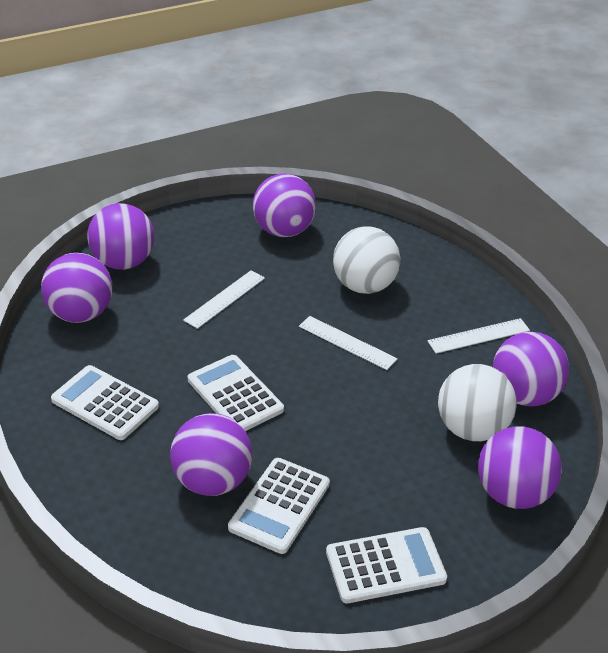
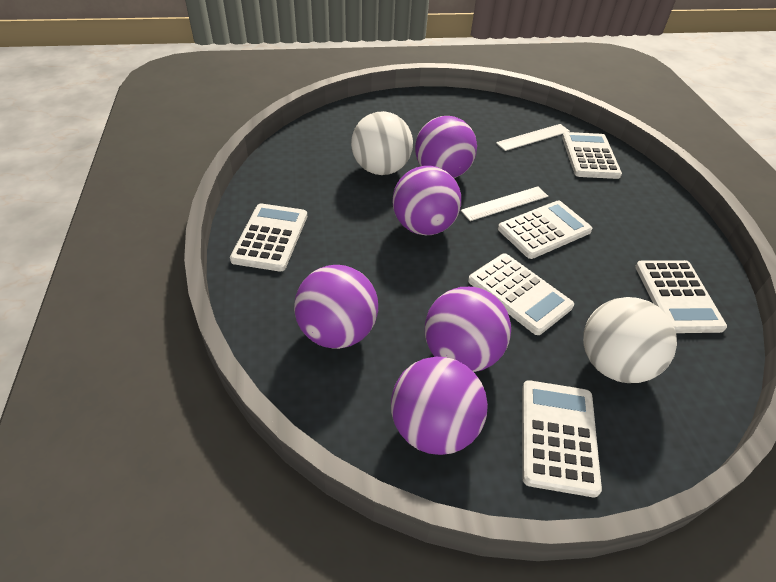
purple ball: [41,253,112,323] [87,203,154,270] [170,413,253,496] [253,173,316,237] [478,426,562,509] [493,331,569,406] = 6 -> [294,265,378,349] [391,357,488,455] [392,166,461,235] [415,116,477,178] [425,287,511,372] = 5
white calculator: [51,365,159,440] [188,355,284,431] [228,458,330,554] [326,527,447,603] = 4 -> [230,203,307,271] [468,254,574,335] [498,201,592,259] [522,380,602,497] [562,132,622,179] [635,260,727,333] = 6
white ruler: [183,270,265,329] [299,316,398,370] [427,318,530,354] = 3 -> [461,186,548,221] [496,124,570,151] = 2

